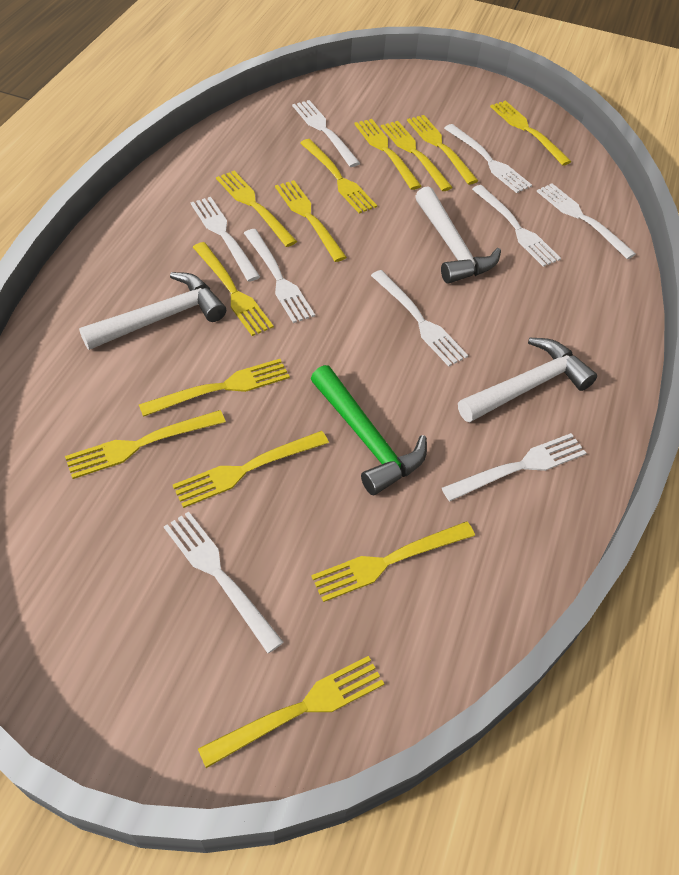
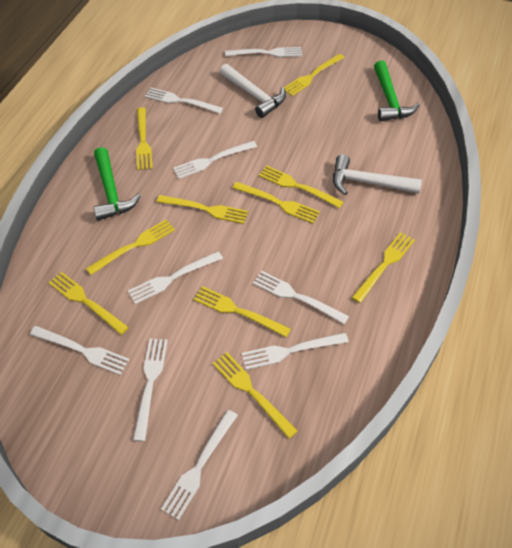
green hammer: [311,365,427,495] = 1 -> [94,147,141,221] [374,60,420,121] = 2
white hammer: [79,272,226,350] [415,186,501,284] [458,338,597,423] = 3 -> [219,64,286,118] [333,154,422,195] = 2
yellow fork: [65,410,226,479] [139,359,290,417] [173,431,329,508] [193,242,274,336] [198,656,384,768] [216,171,297,247] [275,180,347,262] [300,139,377,213] [311,521,475,602] [354,119,421,190] [381,121,453,191] [407,115,478,185] [490,100,572,166] = 13 -> [49,272,129,335] [86,220,175,275] [136,107,153,170] [157,195,248,224] [193,286,291,337] [213,352,298,439] [233,182,320,223] [259,166,344,208] [284,54,345,96] [351,232,415,303] = 10

